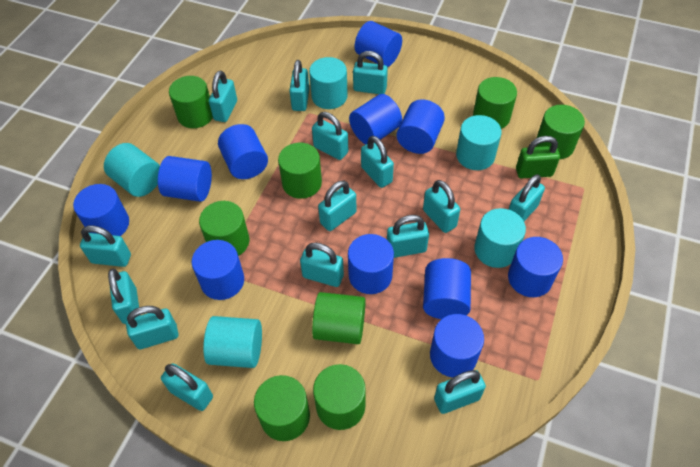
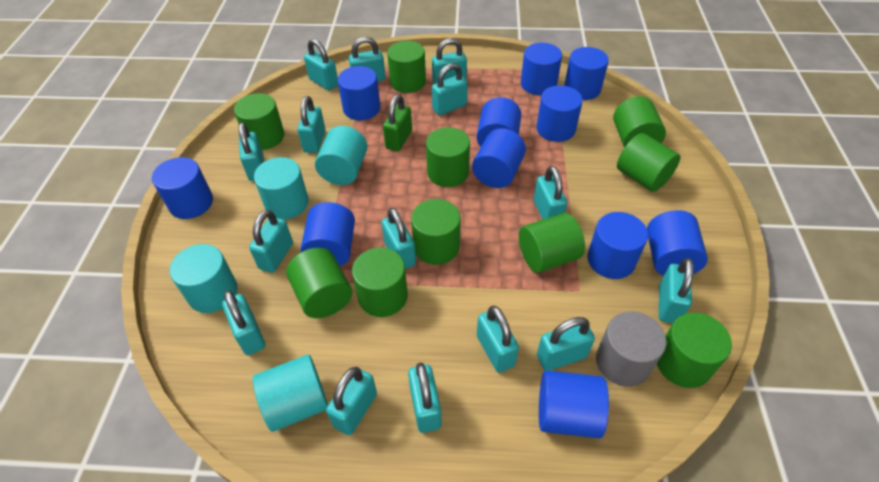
green cylinder: [169,76,213,128] [199,201,249,256] [254,375,310,441] [278,143,322,199] [312,292,366,344] [313,364,366,430] [473,77,517,129] [536,105,585,159] = 8 -> [234,93,284,150] [286,247,352,318] [352,247,408,317] [387,41,426,93] [411,199,461,265] [426,127,470,187] [519,213,585,273] [613,96,666,148] [617,133,680,192] [657,313,732,388] = 10
grey cylinder: none = 0 -> [596,311,666,387] = 1
turquoise cylinder: [104,143,160,197] [203,316,262,368] [309,57,348,109] [456,115,502,170] [474,208,526,268] = 5 -> [170,244,238,313] [253,355,328,432] [254,157,309,219] [315,126,367,185] = 4

